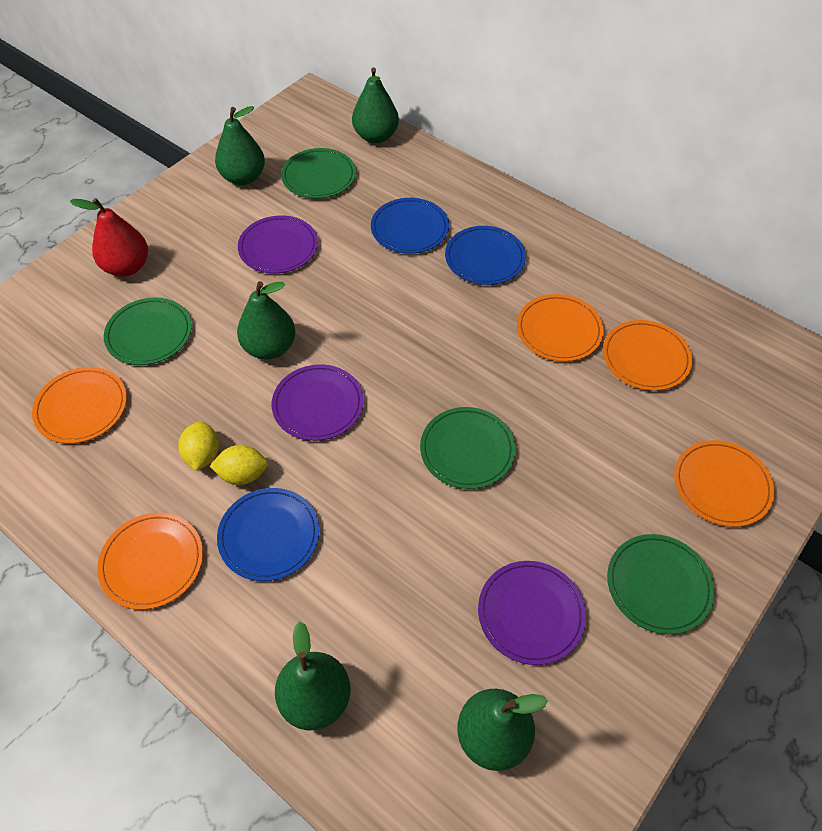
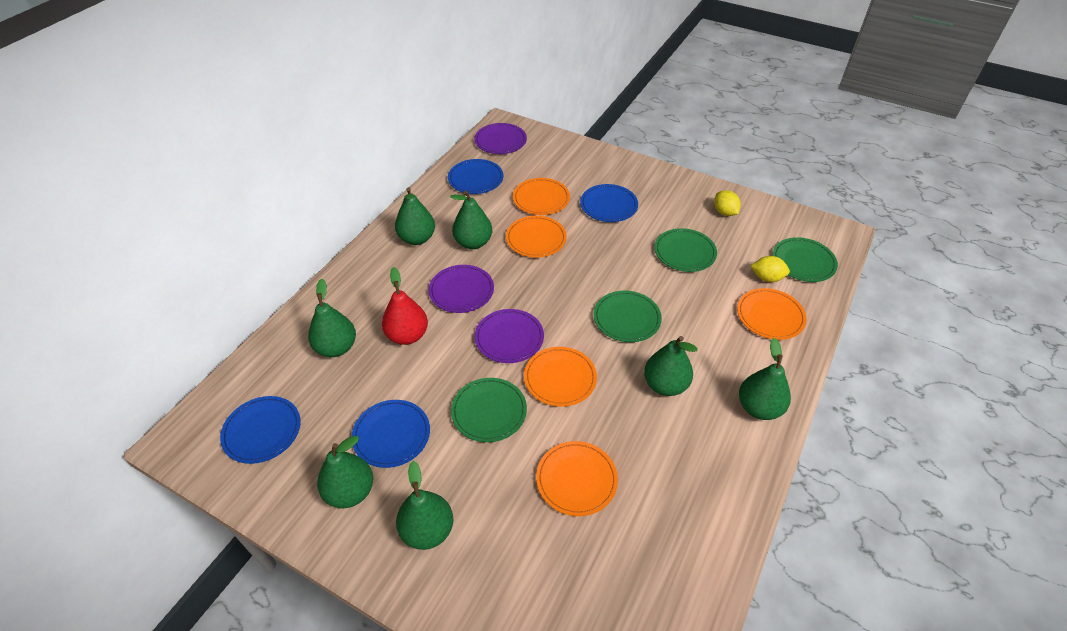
blue plate: [217,488,319,581] [371,198,449,254] [445,226,526,285] = 3 -> [220,396,301,464] [352,400,430,468] [448,159,503,194] [580,184,638,222] = 4
green pear: [215,106,265,185] [237,281,296,359] [275,622,351,730] [352,67,399,143] [457,689,548,771] = 5 -> [308,279,356,357] [317,436,373,508] [395,187,435,245] [396,461,453,550] [450,191,492,249] [644,336,698,396] [739,338,791,420] = 7

